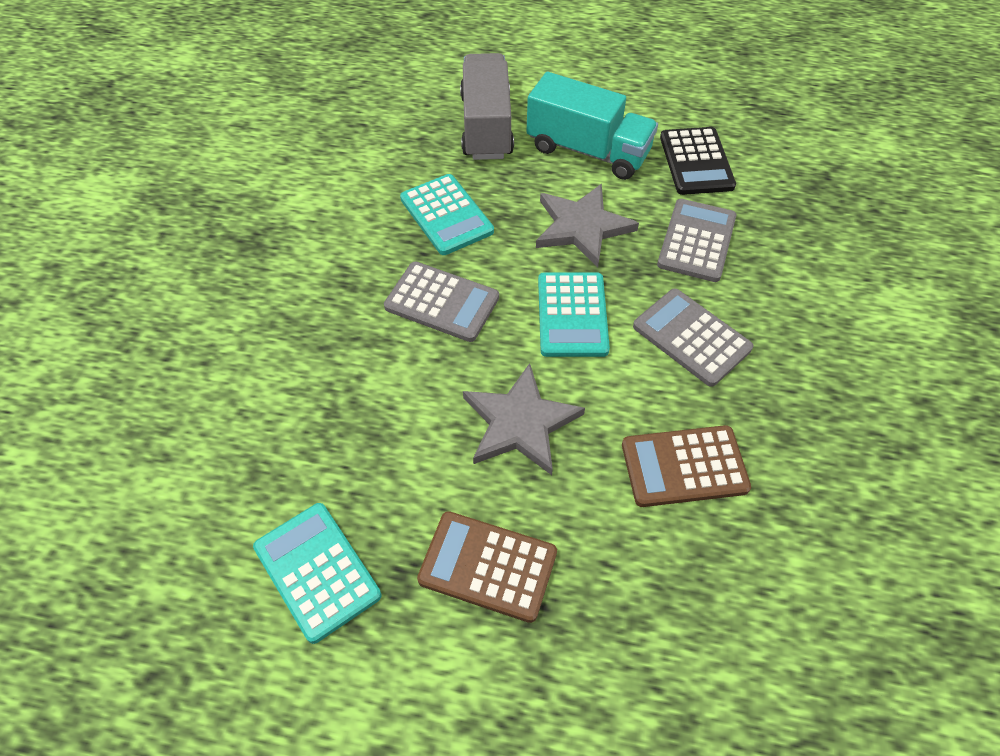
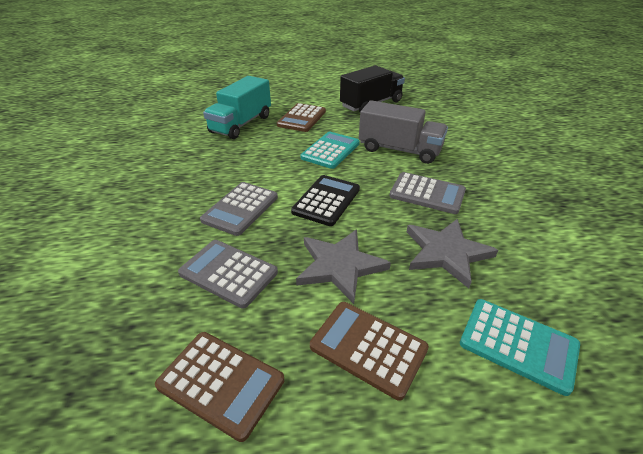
black truck: none = 0 -> [340,65,405,112] = 1
brown calculator: [417,511,557,623] [622,425,751,507] = 2 -> [155,332,284,442] [277,103,326,132] [310,302,429,401] = 3
turquoise calculator: [253,503,381,644] [400,174,494,255] [538,272,610,357] = 3 -> [300,132,360,169] [460,299,580,396] = 2

